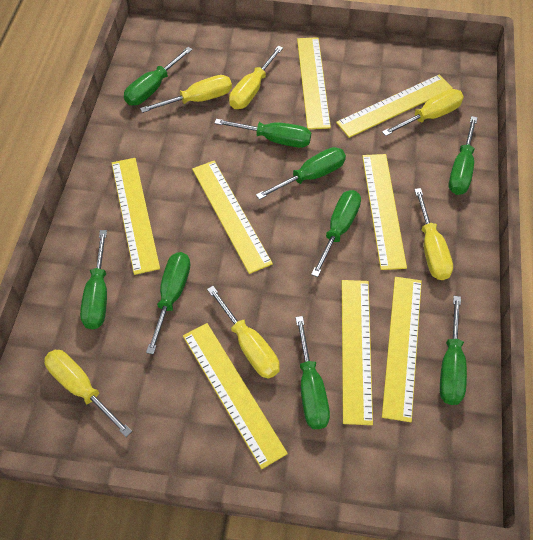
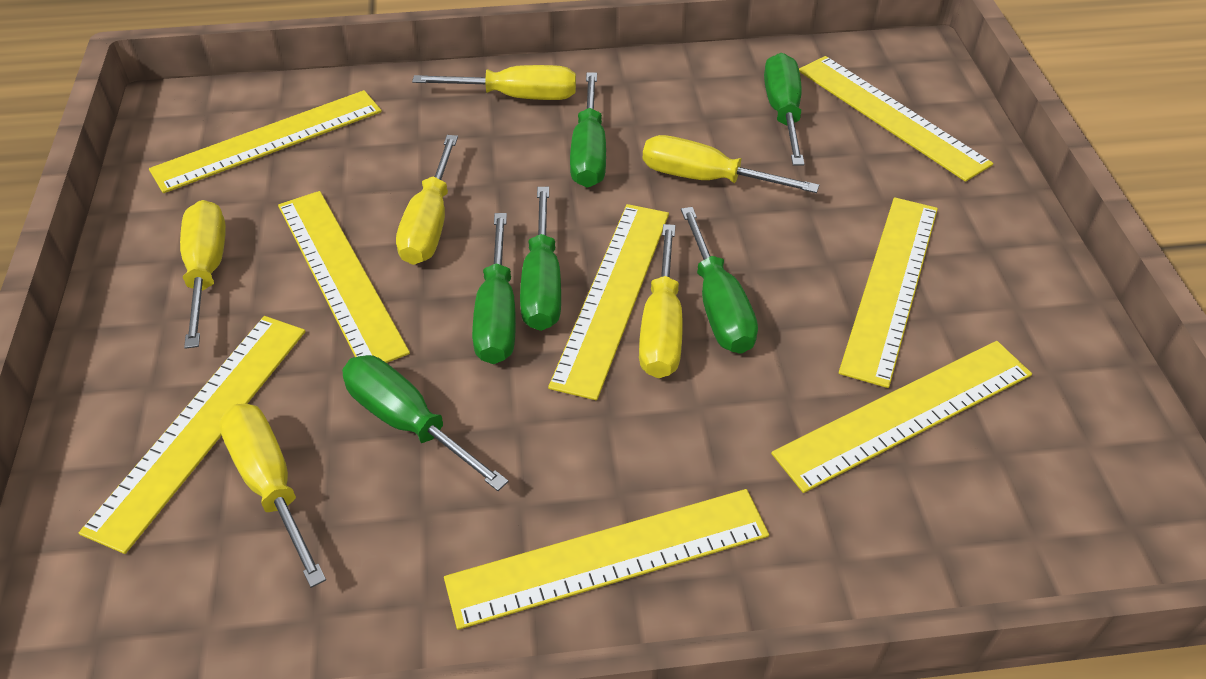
green screwdriver: [80,230,107,330] [124,47,193,105] [146,252,190,354] [214,119,311,148] [256,147,346,200] [295,316,330,429] [311,190,361,277] [440,296,467,405] [449,116,478,195] = 9 -> [342,355,509,491] [472,213,516,364] [520,187,561,331] [570,72,606,188] [681,207,758,354] [764,53,804,165] = 6

